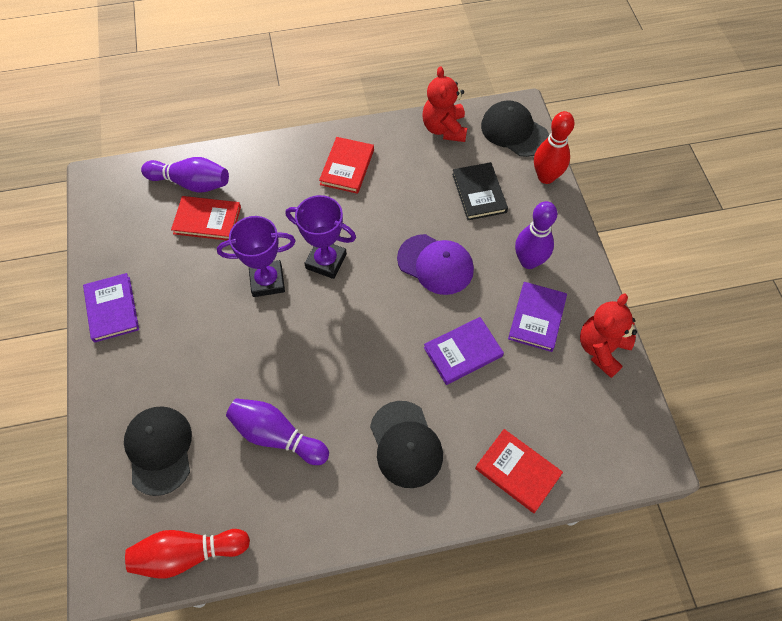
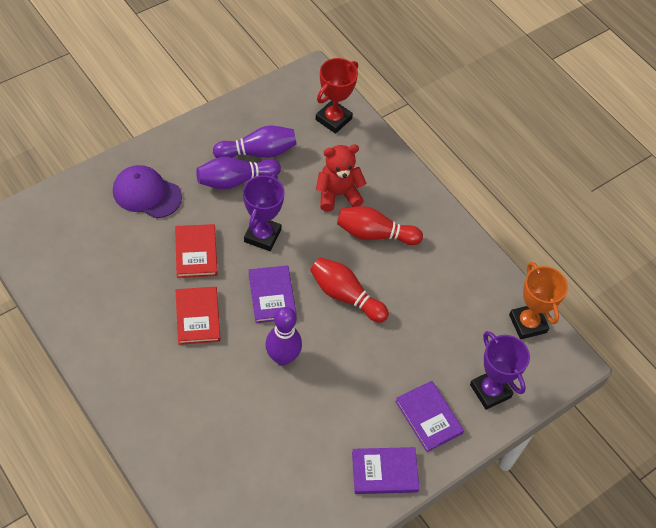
black book: [452,162,508,220] = 1 -> none = 0
black cap: [124,406,192,496] [370,401,443,488] [481,100,549,157] = 3 -> none = 0
orange trophy: none = 0 -> [509,262,568,340] = 1
red book: [171,196,241,240] [319,137,374,194] [475,429,563,513] = 3 -> [175,224,218,278] [176,287,221,345] = 2
red teddy bear: [423,66,467,142] [580,294,637,378] = 2 -> [316,145,366,212] = 1
red trophy: none = 0 -> [315,58,358,134] = 1

